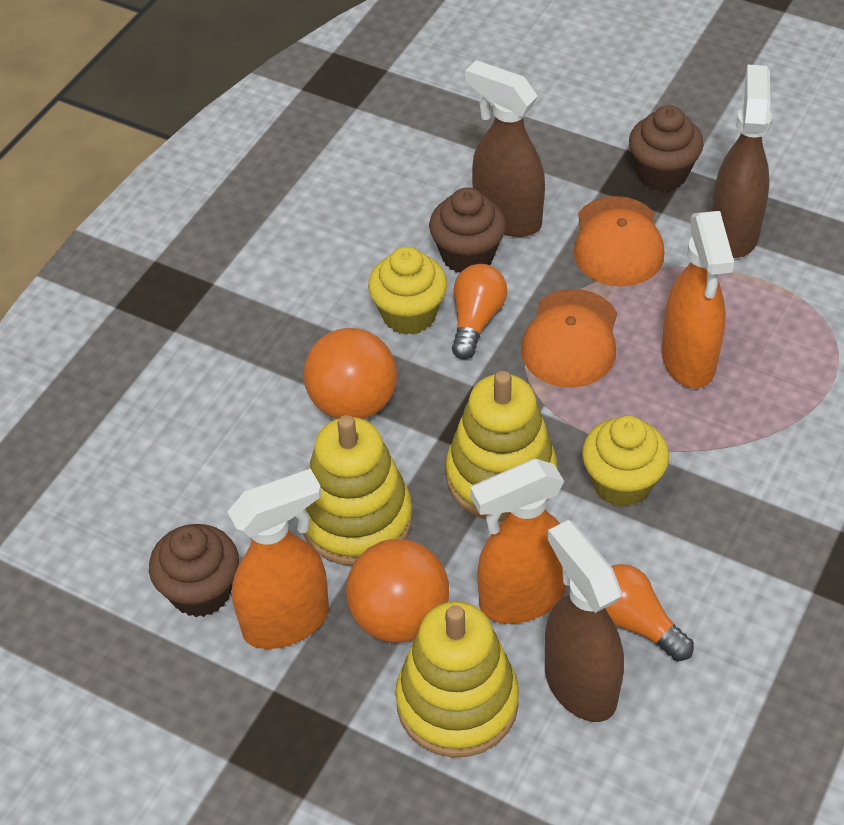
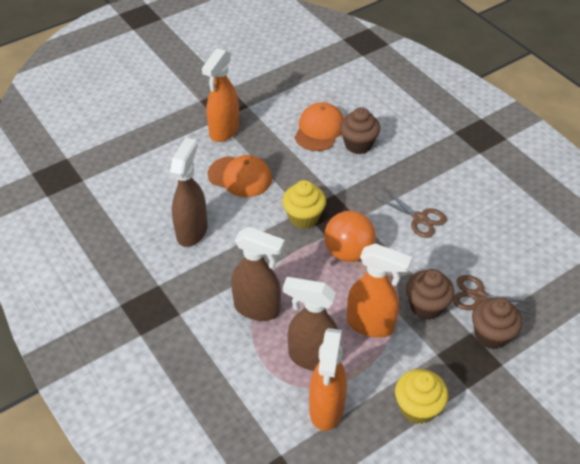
brown scissors: none = 0 -> [375,189,447,238] [453,275,536,315] = 2
orange ball: [304,328,397,419] [346,539,449,643] = 2 -> [324,211,376,262] = 1
orange light bulb: [452,264,507,359] [606,564,694,661] = 2 -> none = 0
yellow stacking toy: [303,415,413,566] [395,601,519,757] [446,371,557,522] = 3 -> none = 0

